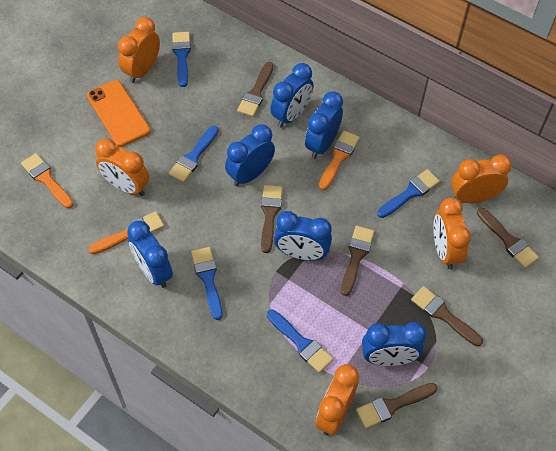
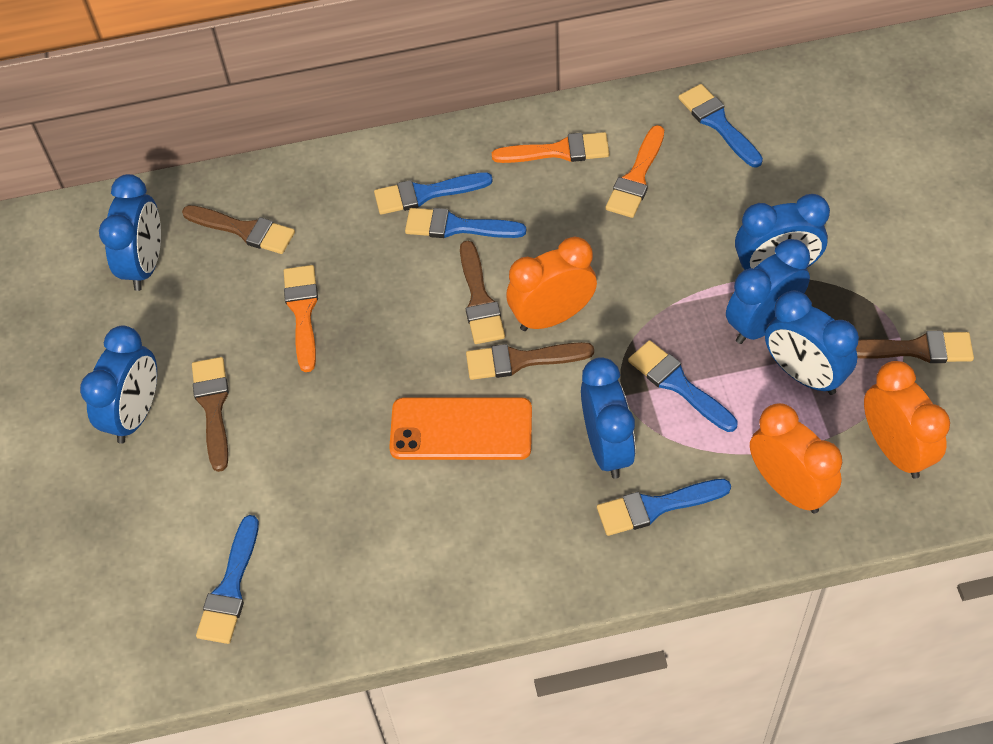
blue brush: [168,126,218,183] [172,32,191,87] [191,247,223,320] [267,309,334,373] [377,169,440,218] = 5 -> [196,515,259,644] [374,172,493,215] [405,208,526,238] [597,479,731,536] [628,340,737,432] [678,84,763,167] = 6
brown brush: [237,62,273,117] [261,185,283,253] [341,226,375,296] [356,383,438,428] [411,286,483,346] [477,208,539,268] = 6 -> [182,205,295,254] [192,357,229,472] [460,241,505,344] [466,342,594,380] [856,331,974,363] = 5
orange clock: [95,138,149,196] [118,17,160,83] [316,364,359,435] [433,197,471,269] [451,155,512,203] = 5 -> [506,236,597,331] [750,403,842,513] [864,361,950,479] = 3

